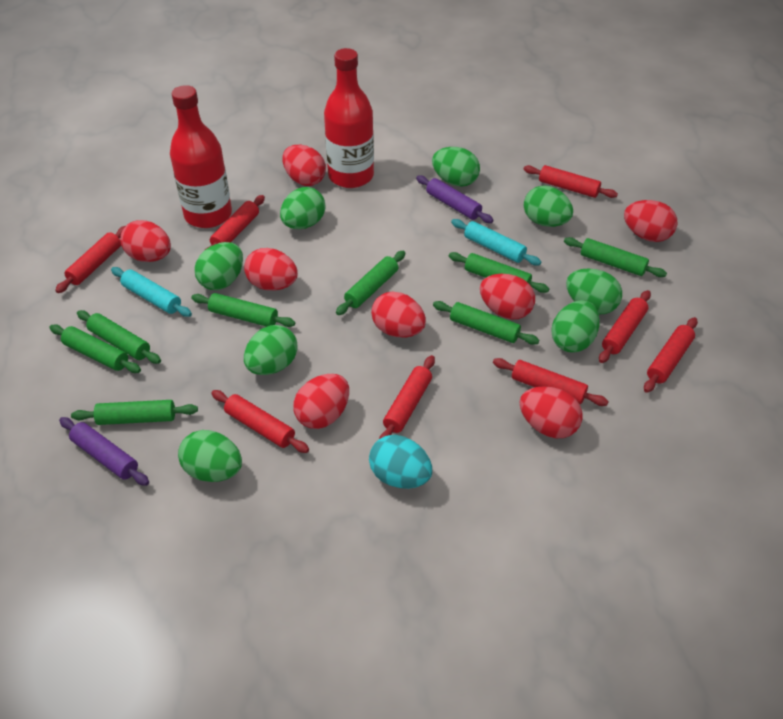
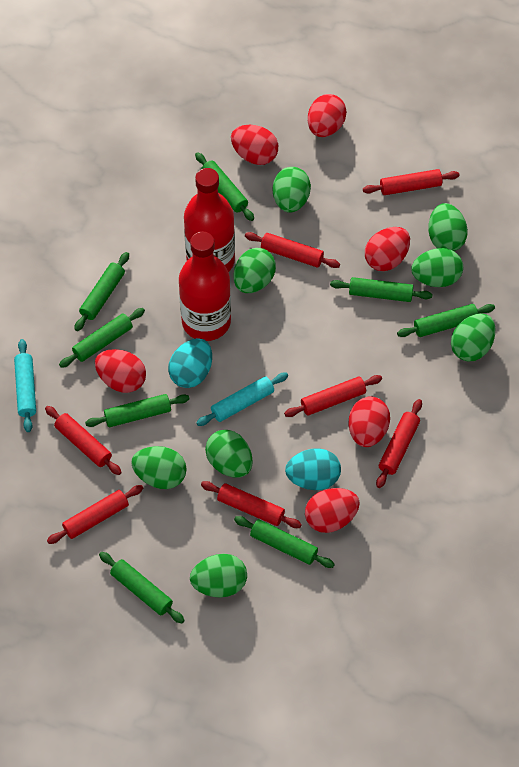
purple rolling pin: [59,417,149,486] [416,175,493,223] = 2 -> none = 0
red egg: [120,220,171,262] [244,248,298,290] [283,145,326,186] [293,374,349,429] [371,292,426,337] [480,274,535,320] [520,386,583,438] [624,200,677,242] = 8 -> [95,349,146,393] [231,125,278,165] [305,488,360,533] [308,94,347,137] [349,396,390,447] [365,227,410,271] = 6
red rolling pin: [55,226,125,293] [205,195,265,250] [211,390,309,453] [379,355,435,439] [493,358,609,406] [523,165,618,198] [599,290,651,363] [644,317,698,393] = 8 -> [45,406,122,475] [47,485,143,544] [201,481,302,528] [245,232,340,268] [284,375,382,417] [363,169,460,195] [376,399,422,488] = 7
turquoise egg: [369,435,432,489] = 1 -> [168,338,212,388] [285,448,341,490] = 2

